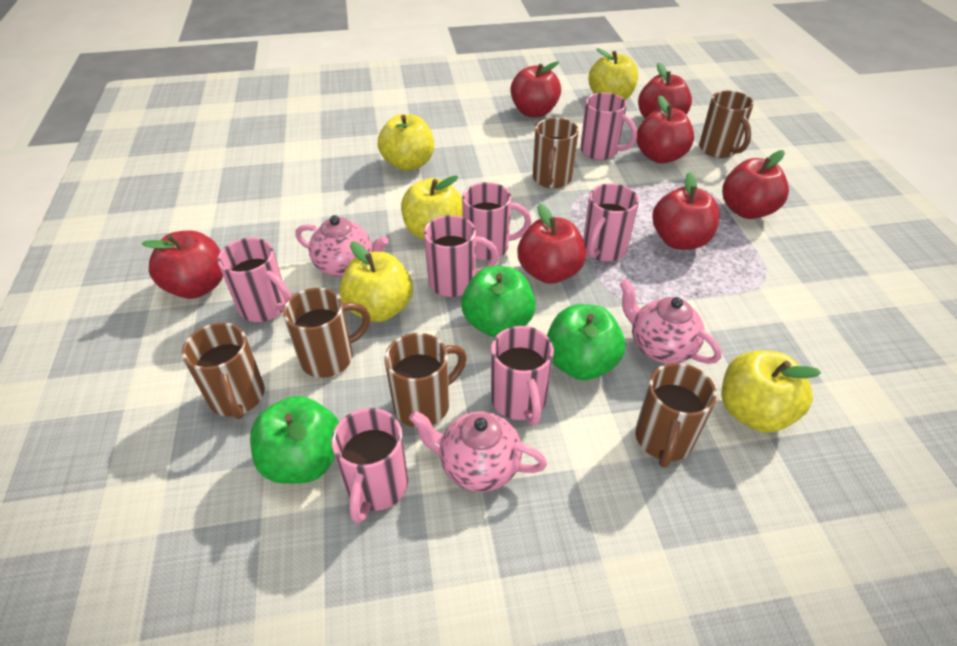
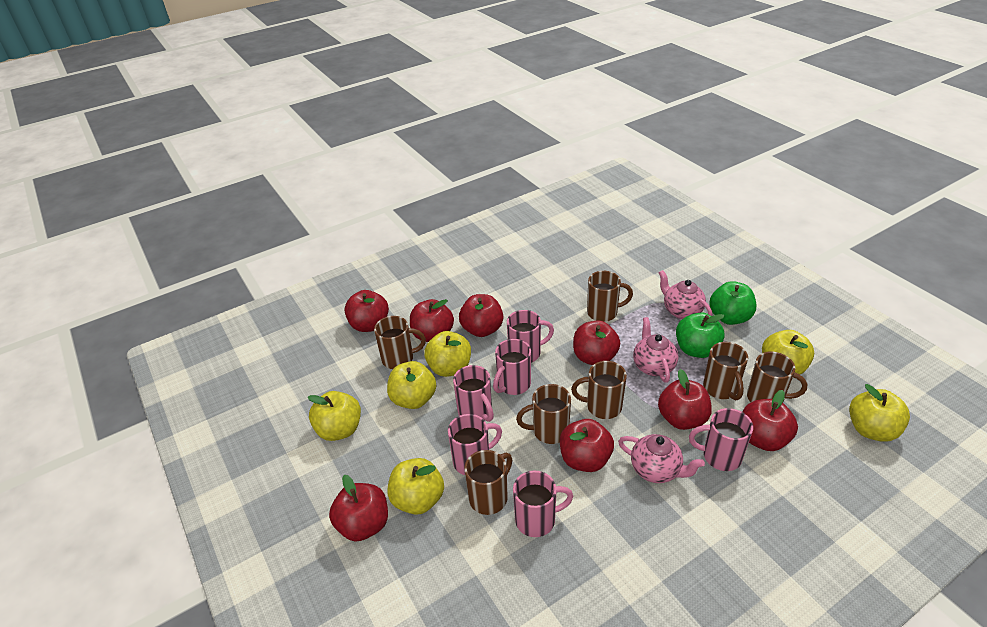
brown mug: [182,323,265,419] [283,288,370,378] [384,333,467,428] [533,118,579,188] [635,363,717,468] [699,91,754,158] = 6 -> [374,316,426,369] [464,450,512,515] [516,384,571,444] [571,361,627,419] [587,271,633,322] [703,342,748,401] [747,352,807,402] = 7
green apple: [250,396,339,484] [461,266,536,337] [547,304,625,380] = 3 -> [676,313,725,358] [709,281,756,325] = 2
pink mug: [218,238,292,322] [331,408,408,523] [424,215,498,297] [462,182,531,260] [491,326,554,425] [580,92,637,160] [583,183,639,262] = 7 -> [448,414,502,475] [453,365,494,422] [493,339,531,395] [507,310,554,363] [513,471,573,537] [689,408,753,471] = 6
red apple: [142,230,223,299] [510,61,561,117] [517,203,587,284] [637,95,694,163] [638,63,692,119] [653,172,720,250] [722,150,789,219] = 7 -> [329,475,388,542] [344,290,389,332] [410,299,454,342] [459,294,503,337] [560,419,614,472] [573,320,620,365] [658,369,712,430] [743,390,798,451] = 8
yellow apple: [339,241,413,322] [378,114,434,171] [401,175,463,240] [589,48,638,100] [722,350,821,432] = 5 -> [308,391,361,441] [387,361,436,409] [388,458,444,515] [424,331,471,377] [762,330,814,374] [849,384,910,442] = 6

